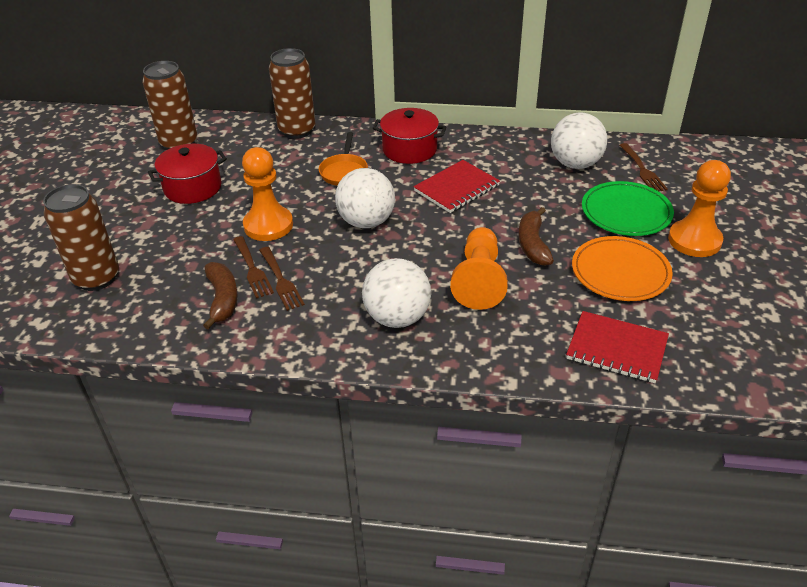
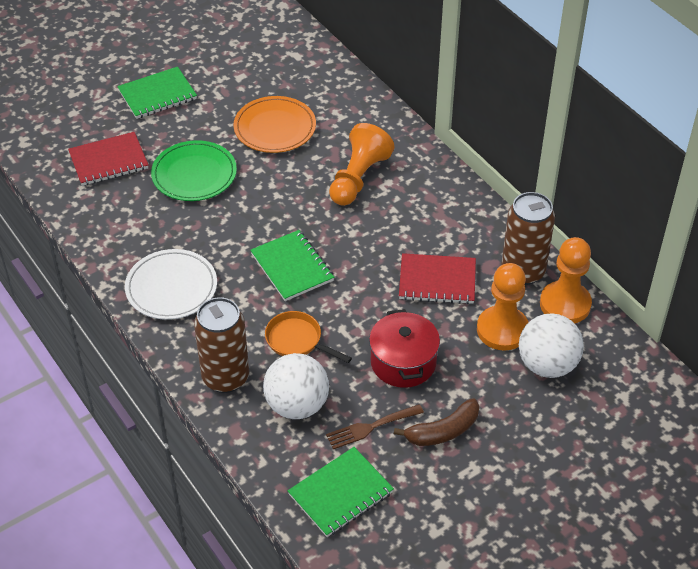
brown banana: [203,262,238,329] [518,207,554,266] = 2 -> [394,398,480,446] = 1
brown can: [43,184,119,291] [142,61,197,150] [269,48,315,139] = 3 -> [194,297,249,393] [501,192,555,285] = 2
brown fork: [233,236,274,298] [259,247,305,311] [619,143,668,191] = 3 -> [326,404,424,449] = 1
green notebook: none = 0 -> [117,67,197,119] [250,230,334,301] [288,447,394,537] = 3
red pot: [148,144,227,204] [373,108,446,164] = 2 -> [369,309,440,388] = 1
white ball: [335,168,395,228] [362,258,431,328] [551,112,607,169] = 3 -> [263,353,329,419] [519,313,584,378] = 2
white plate: none = 0 -> [125,249,217,320] = 1

